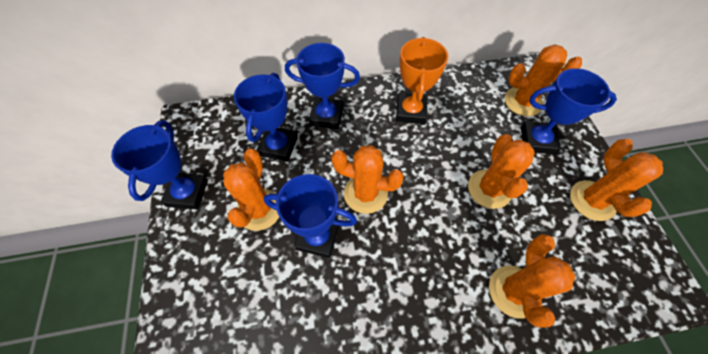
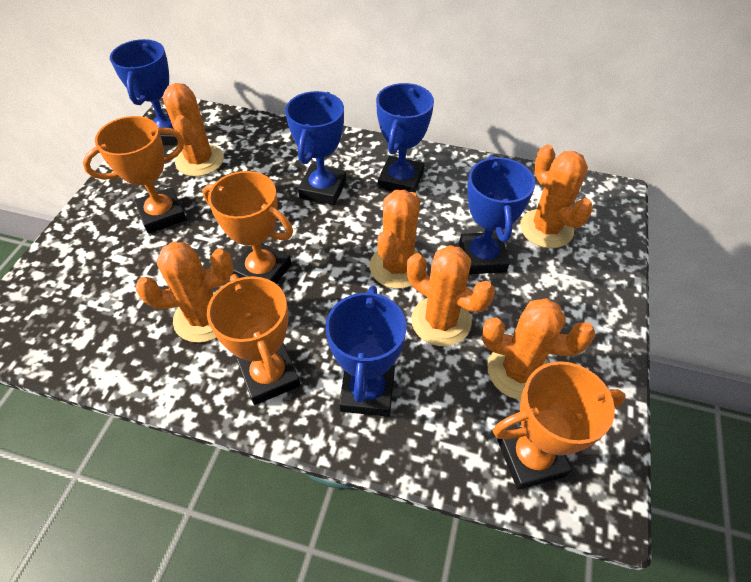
orange trophy: [396,37,448,124] = 1 -> [83,116,187,234] [203,171,293,284] [207,274,300,405] [493,361,626,489] = 4

